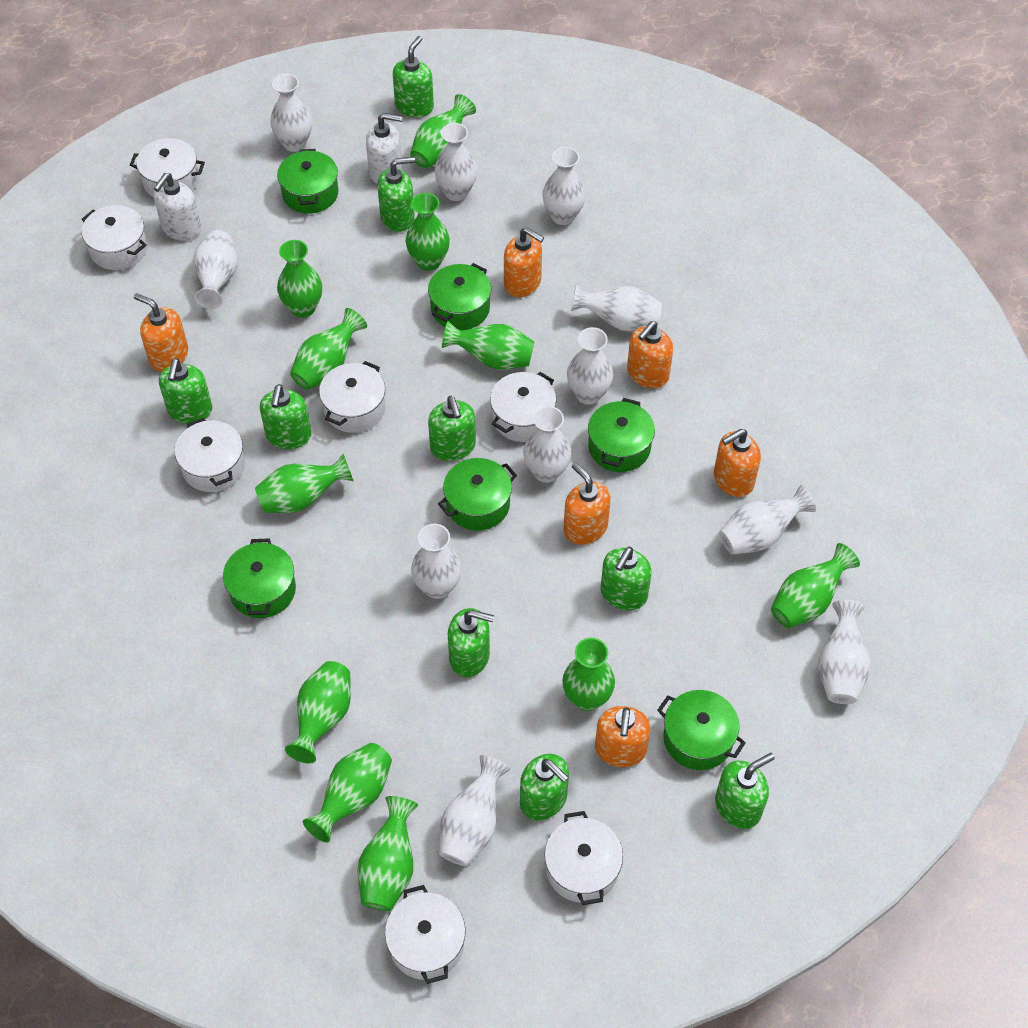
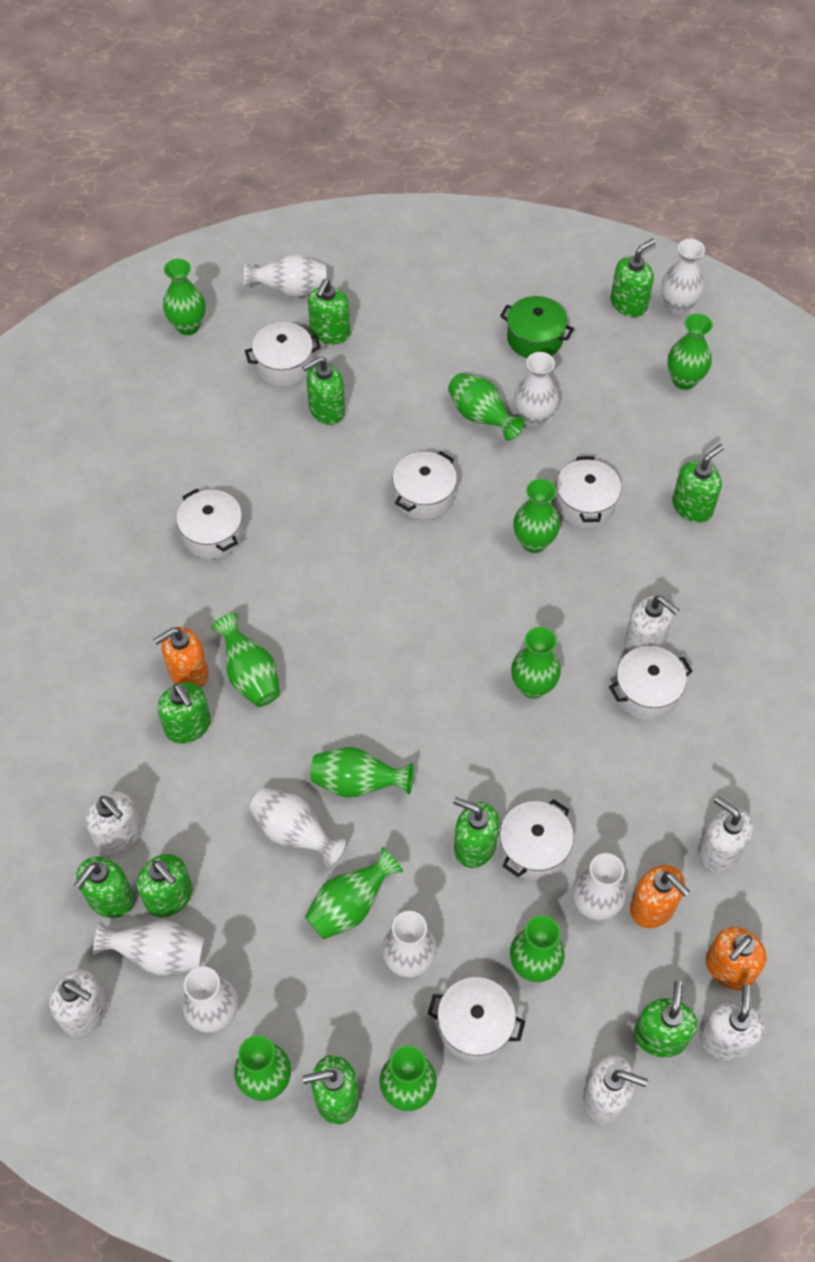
green pot: [223,538,296,618] [277,149,338,214] [428,263,491,330] [438,458,517,531] [588,398,655,472] [657,690,746,770] = 6 -> [500,296,574,358] = 1
green soap dispenser: [159,358,213,424] [260,384,312,449] [378,157,415,232] [393,36,434,117] [428,396,476,461] [448,608,494,677] [520,754,569,821] [601,547,652,610] [715,753,775,829] = 9 -> [74,857,134,918] [137,854,193,918] [157,682,211,744] [302,356,345,425] [302,1055,359,1125] [308,279,351,344] [453,797,499,868] [611,238,656,317] [634,981,697,1058] [672,444,724,523] = 10
orange soap dispenser: [134,293,188,372] [504,227,544,297] [563,462,611,545] [595,706,651,767] [627,321,673,388] [714,429,761,497] = 6 -> [153,627,208,687] [630,865,690,928] [706,927,767,990] = 3
white soap dispenser: [154,173,202,241] [366,113,403,184] = 2 -> [49,969,107,1037] [85,791,141,855] [583,1055,648,1124] [625,596,679,652] [698,796,753,871] [699,984,765,1061] = 6
white vase: [193,230,238,309] [270,74,312,152] [411,524,462,599] [434,123,477,201] [439,755,510,866] [523,406,571,483] [542,147,586,225] [567,327,613,405] [571,284,662,331] [719,485,816,555] [818,600,871,704] = 11 -> [93,920,205,976] [182,966,238,1033] [244,254,326,297] [250,788,346,867] [382,911,437,978] [514,352,559,428] [572,853,626,921] [661,239,705,315] = 8

